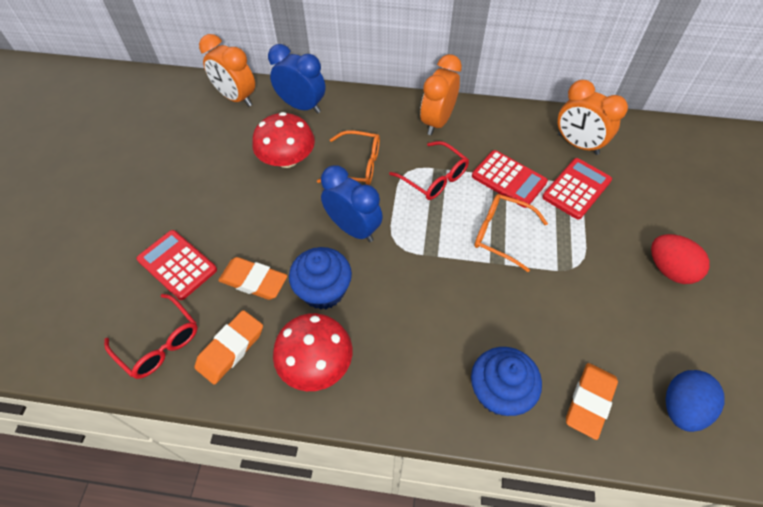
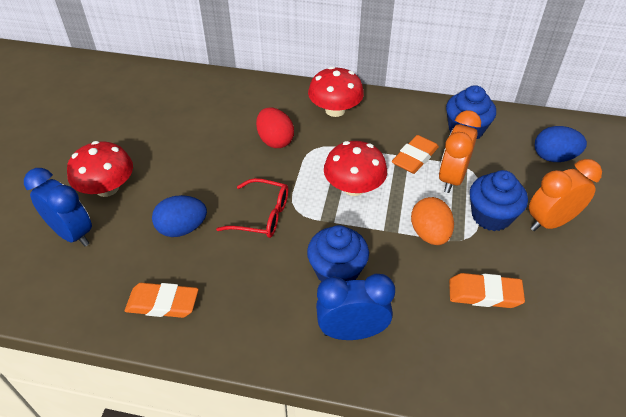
blue cupcake: [289,247,352,310] [471,347,542,416] = 2 -> [307,225,369,282] [446,85,496,140] [470,170,528,231] = 3
blue egg: [666,370,724,432] = 1 -> [152,195,207,237] [535,126,587,162] = 2
orange clock: [199,34,255,107] [420,54,462,135] [558,80,628,155] = 3 -> [439,110,481,193] [529,159,602,231] = 2
orange egg: none = 0 -> [411,197,454,245] = 1
orange glasses: [317,130,380,185] [474,194,548,272] = 2 -> none = 0
red calculator: [137,230,217,300] [472,150,548,208] [542,158,612,220] = 3 -> none = 0
red glasses: [104,294,198,379] [389,141,469,200] = 2 -> [216,178,288,238] = 1
red mushroom: [252,112,315,168] [273,313,352,391] = 2 -> [67,141,133,197] [308,66,364,117] [324,141,387,196] = 3

